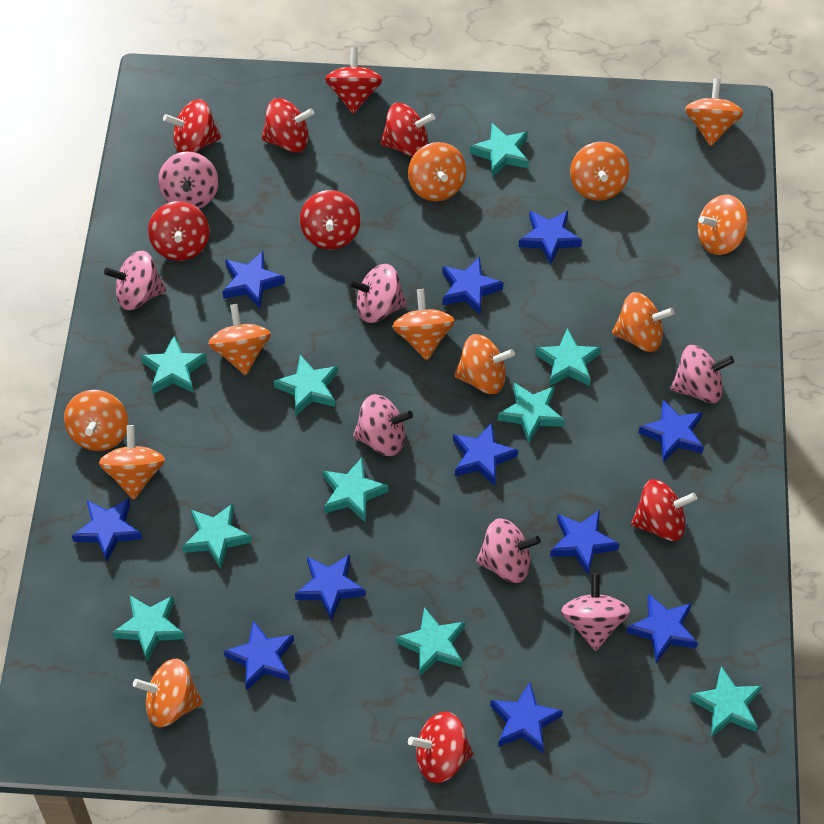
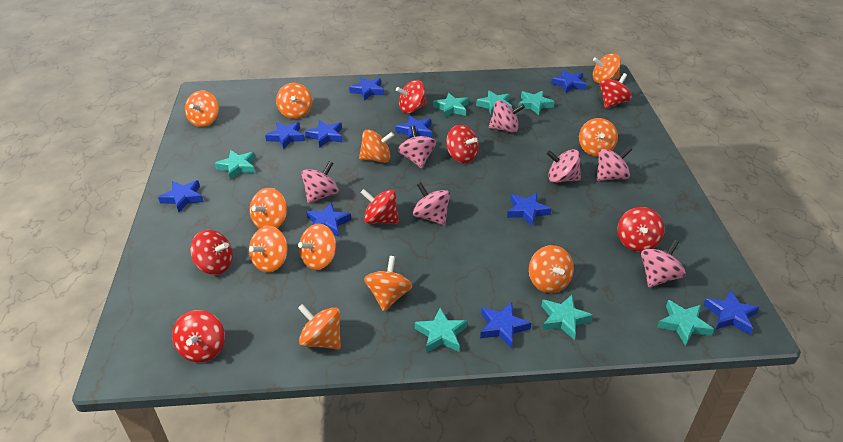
blue star: [72,498,142,562] [222,251,285,308] [224,620,294,691] [295,554,366,620] [442,257,503,315] [453,422,518,486] [490,682,563,753] [519,211,582,265] [550,510,619,575] [626,594,698,663] [638,400,704,462] = 11 -> [158,180,204,212] [265,122,305,149] [305,120,342,148] [307,203,351,237] [349,77,384,101] [395,115,432,139] [480,302,531,349] [507,193,551,226] [551,70,586,93] [703,290,760,335] = 10
red spinning top: [148,201,209,261] [163,99,221,153] [261,98,314,152] [300,190,361,250] [325,47,383,114] [380,103,435,157] [408,711,473,783] [631,479,697,541] = 8 -> [172,310,225,362] [190,230,233,275] [360,189,399,224] [396,80,427,113] [446,125,479,163] [600,73,632,108] [618,207,664,252] = 7
turquoise star: [112,596,185,662] [141,336,207,394] [182,503,252,569] [274,355,338,416] [323,458,388,522] [396,607,465,677] [470,123,529,177] [498,383,565,443] [535,328,601,386] [689,666,762,737] = 10 -> [215,150,255,180] [415,308,467,353] [433,93,469,118] [476,90,512,115] [518,91,555,115] [541,295,593,340] [657,300,714,346] = 7

